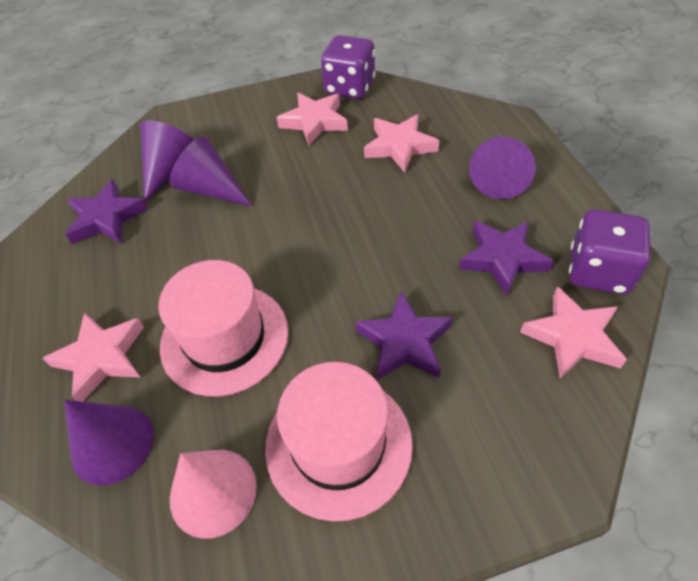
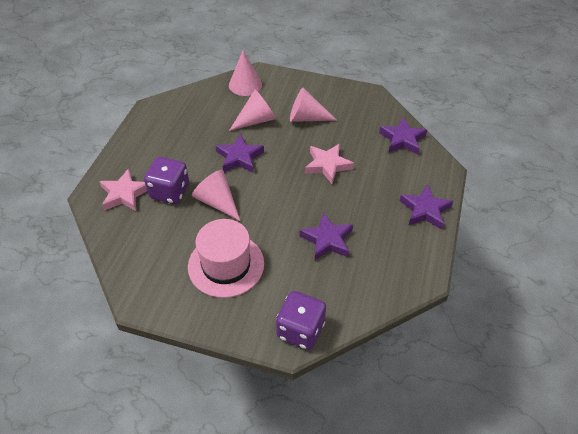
pink cone: [170,450,257,539] = 1 -> [192,170,241,221] [229,50,262,96] [229,90,276,131] [290,88,337,122] = 4
pink hat: [158,260,288,396] [265,362,413,522] = 2 -> [188,219,264,298] = 1
pink star: [43,313,144,402] [277,92,348,146] [364,114,439,173] [520,286,627,379] = 4 -> [99,168,147,211] [305,144,354,184] = 2
purple cone: [64,400,154,486] [141,120,194,203] [170,136,252,206] [469,137,535,199] = 4 -> none = 0
purple star: [65,180,148,244] [355,291,453,380] [459,220,553,296] = 3 -> [216,134,264,173] [299,212,353,260] [379,117,427,155] [400,184,453,230] = 4

